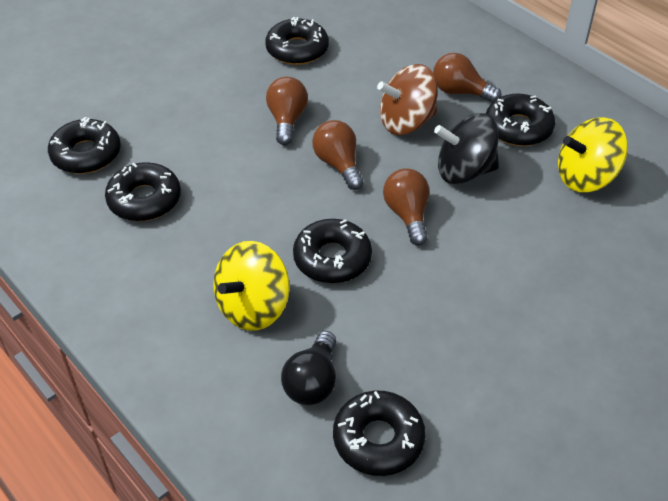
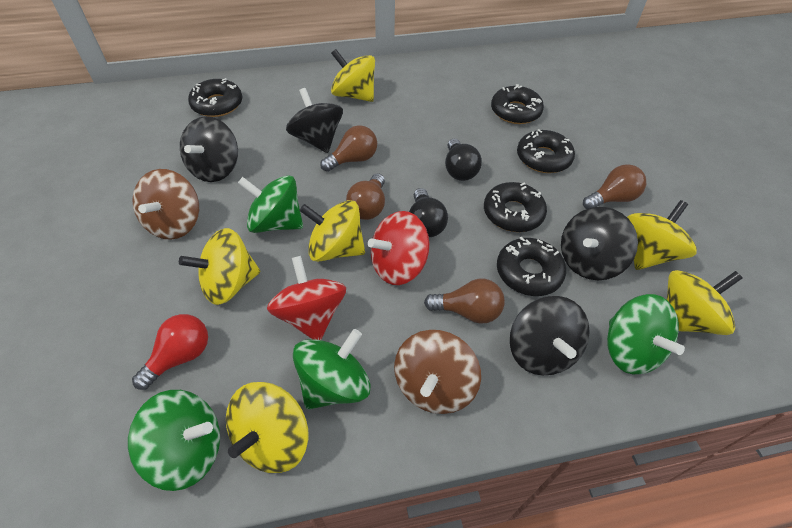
black donut: [48,117,121,174] [105,162,181,221] [265,17,329,65] [293,219,372,283] [333,390,426,476] [486,93,555,146] = 6 -> [188,78,242,117] [484,182,547,232] [491,84,544,124] [497,237,566,296] [517,129,575,173] = 5
black light bulb: [281,331,336,405] = 1 -> [409,188,448,237] [445,139,482,181] = 2
black spinning top: [434,113,499,184] = 1 -> [180,116,238,182] [286,88,343,153] [510,296,590,376] [561,207,638,280] = 4
brown spinning top: [377,64,438,135] = 1 -> [132,169,199,240] [394,330,481,414] = 2
green spinning top: none = 0 -> [128,390,220,491] [238,175,303,233] [293,329,371,410] [607,294,685,375] = 4
red light bulb: none = 0 -> [132,314,208,390] = 1
red spinning top: none = 0 -> [267,256,346,340] [368,211,429,285] = 2
yellow spinning top: [213,241,290,331] [558,117,628,192] = 2 -> [179,228,260,305] [226,382,308,473] [299,200,365,262] [331,49,375,102] [627,200,697,270] [667,270,743,335] = 6

